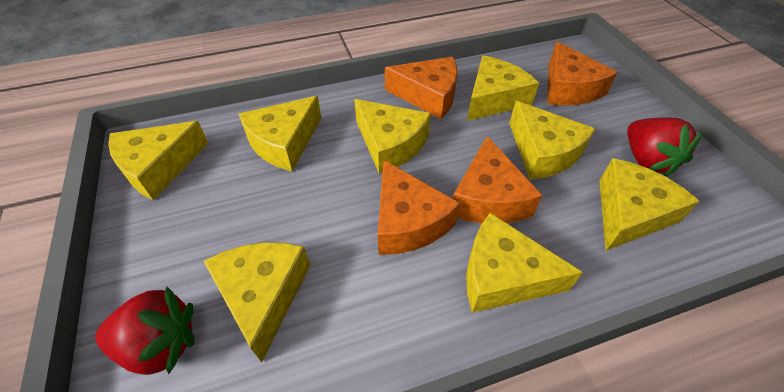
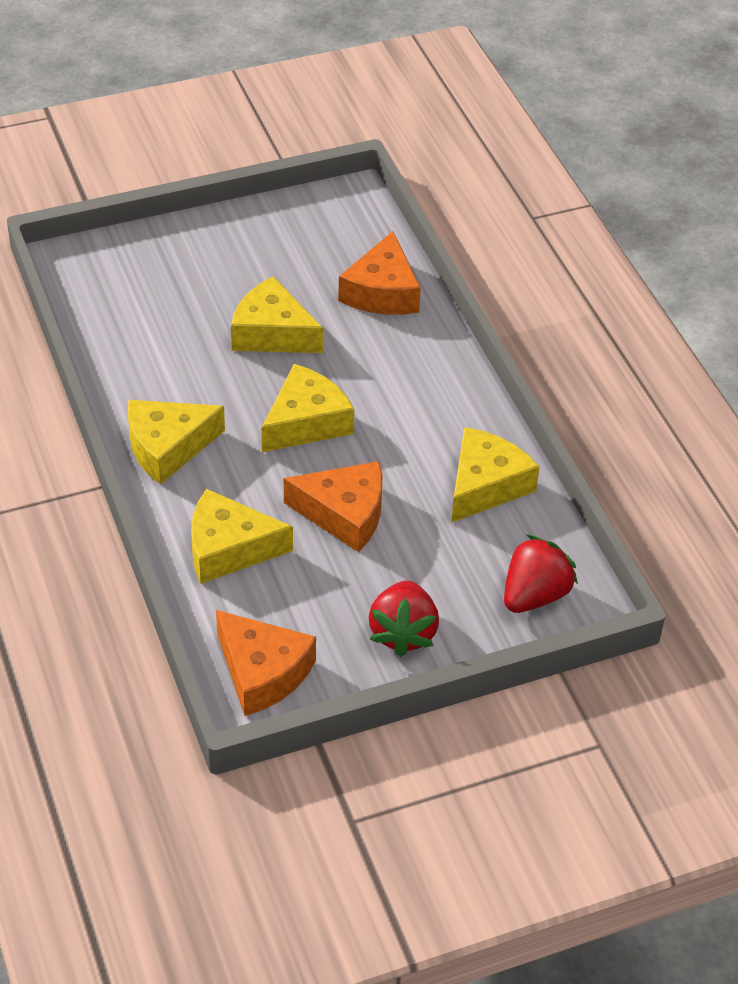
orange cheese: [378,160,460,255] [385,57,458,119] [453,136,542,223] [547,42,618,105] = 4 -> [216,610,316,716] [284,461,382,552] [338,231,421,315] = 3
yellow cheese: [108,121,209,200] [204,242,310,362] [239,96,321,171] [354,99,431,174] [466,213,583,313] [467,55,539,121] [509,101,595,180] [599,158,700,250] = 8 -> [128,400,225,485] [191,489,293,584] [231,276,323,353] [262,364,354,452] [451,427,540,523] = 5

